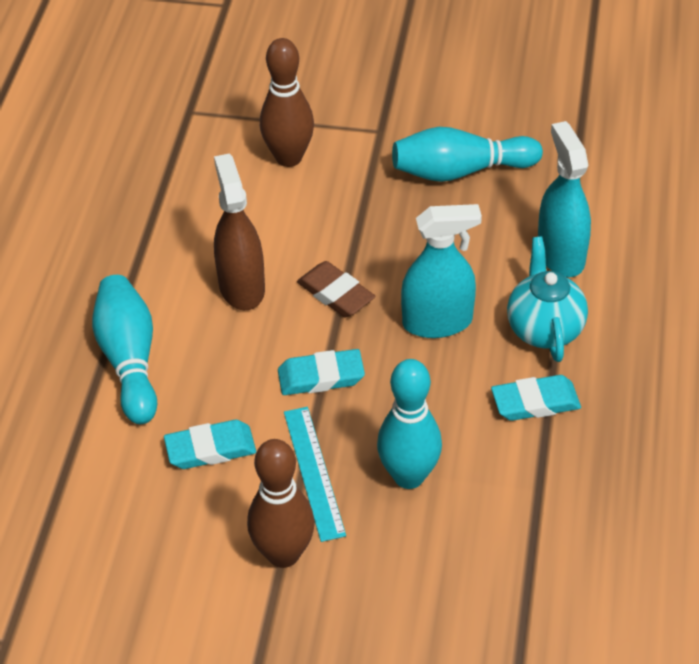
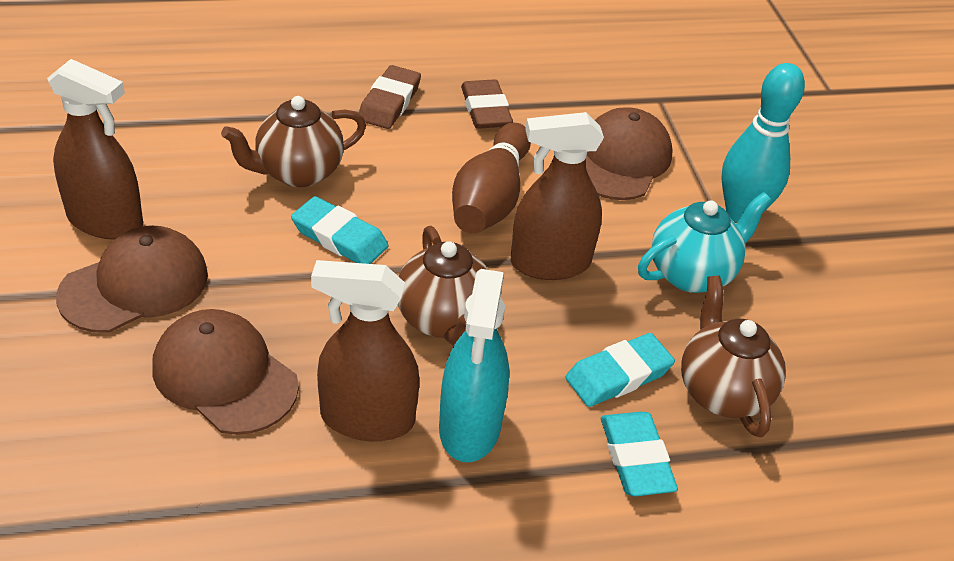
brown bowling pin: [247,439,315,568] [260,38,314,167] = 2 -> [452,123,531,234] = 1
brown cap: none = 0 -> [56,225,208,333] [152,309,299,435] [585,107,673,200] = 3
brown eraser: [297,261,375,317] = 1 -> [359,65,421,129] [461,79,513,129] = 2
brown spray bottle: [214,154,265,310] = 1 -> [47,59,143,239] [311,260,419,441] [511,112,604,280] = 3
brown teapot: none = 0 -> [221,96,366,187] [398,226,488,346] [681,275,786,437] = 3
turquoise bowling pin: [92,275,157,424] [377,359,442,489] [392,127,543,182] = 3 -> [721,63,805,222] = 1
turquoise ruler: [284,407,346,542] = 1 -> none = 0
turquoise spray bottle: [401,204,482,338] [538,121,591,277] = 2 -> [439,269,509,462] = 1

